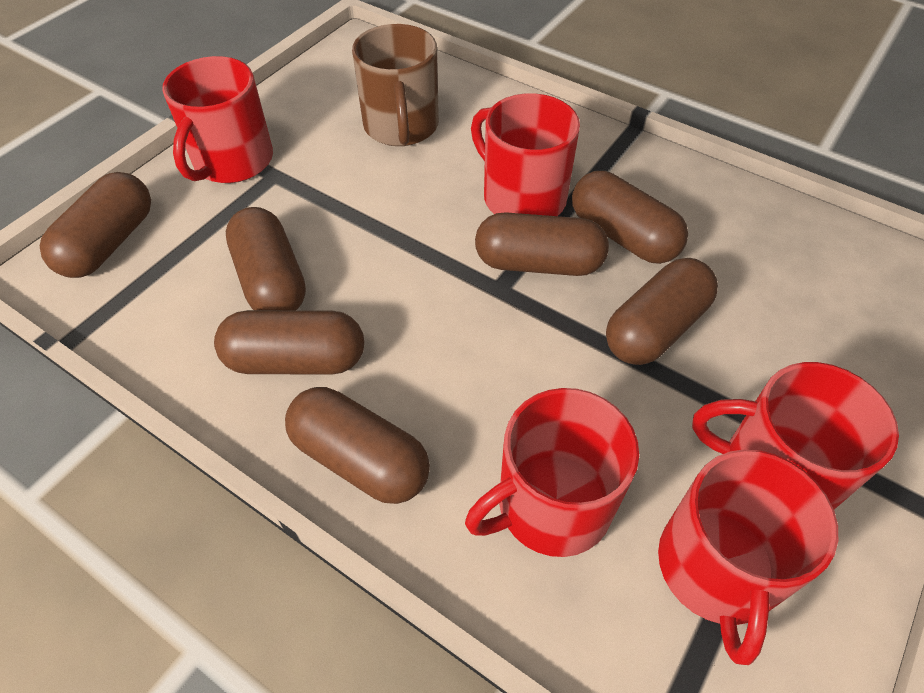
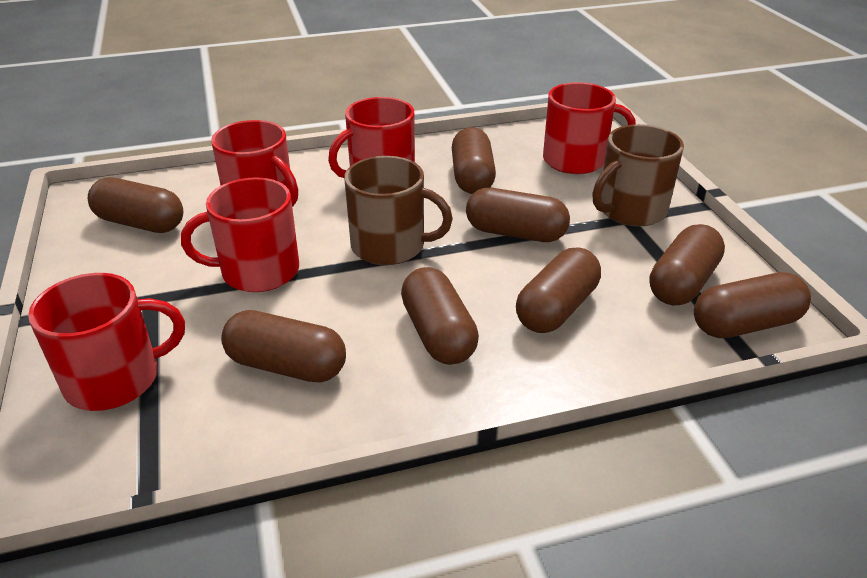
brown capsule: [40,172,151,278] [214,310,364,374] [226,207,306,310] [285,387,430,504] [475,212,609,276] [572,171,688,264] [606,258,718,365] = 7 -> [88,178,183,233] [221,310,346,382] [401,267,479,365] [452,127,496,194] [466,188,570,242] [516,248,601,333] [649,224,725,305] [694,272,811,338] = 8
brown mug: [352,24,439,146] = 1 -> [344,156,453,265] [593,124,684,226] = 2

